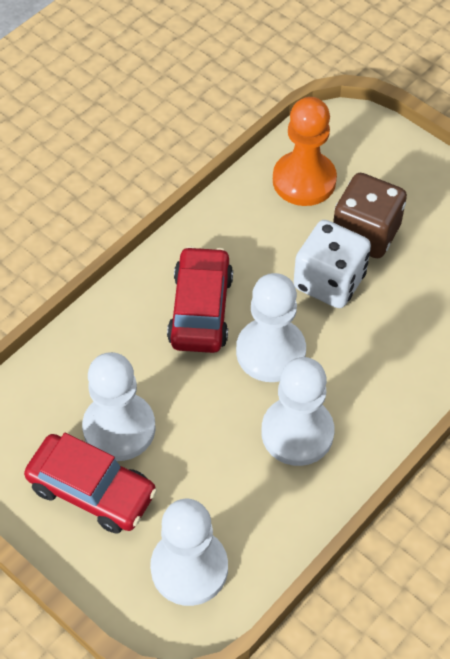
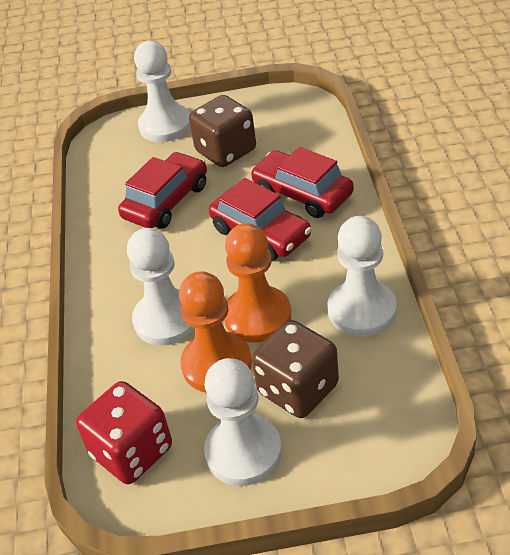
brown dice: [333,173,407,258] = 1 -> [189,95,256,167] [252,320,339,418] = 2
orange pawn: [273,97,337,206] = 1 -> [179,271,252,393] [224,223,291,343] = 2
red car: [24,433,157,534] [167,246,233,353] = 2 -> [118,152,207,229] [209,178,312,261] [250,147,354,218] = 3
red dice: none = 0 -> [76,381,172,484] = 1
white dice: [294,220,371,308] = 1 -> none = 0

